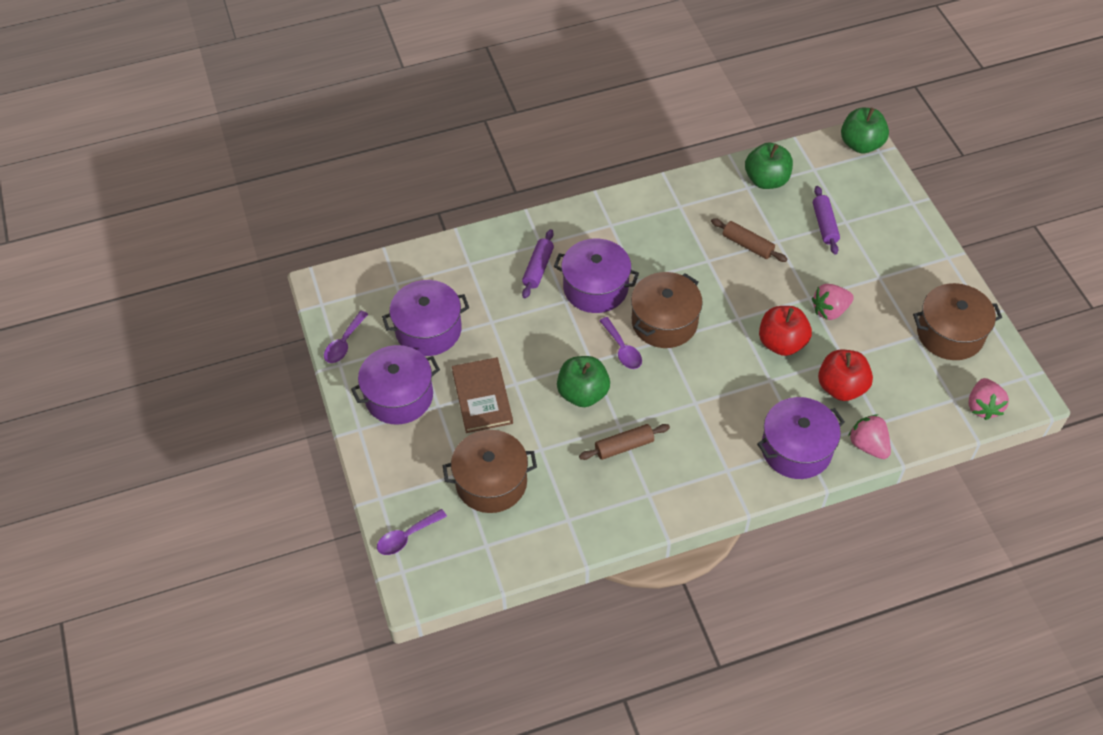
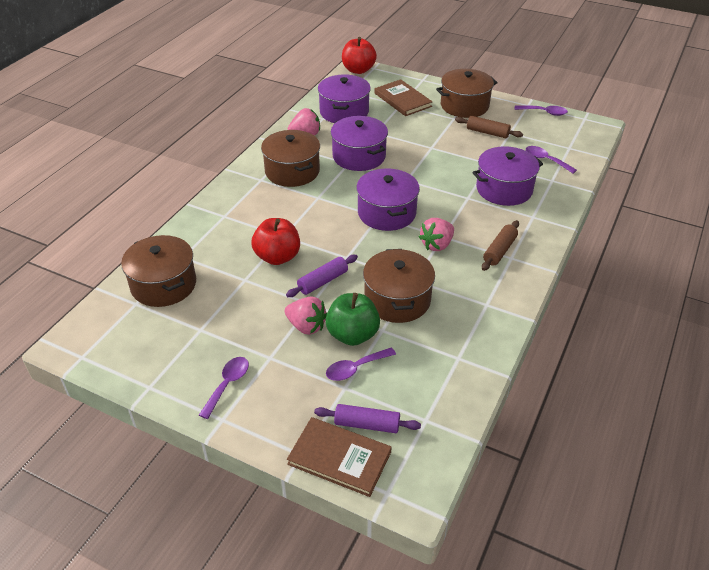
brown book: [452,357,513,433] = 1 -> [287,417,392,497] [374,79,433,116] = 2
brown pot: [443,430,537,513] [631,272,703,348] [913,283,1002,360] = 3 -> [121,235,196,307] [261,130,320,187] [363,249,435,323] [436,69,498,118] = 4
green apple: [557,356,610,407] [745,142,793,189] [841,108,889,153] = 3 -> [326,293,380,346] = 1
purple spoon: [324,311,368,363] [377,509,447,555] [599,317,642,369] = 3 -> [199,357,249,419] [326,347,396,381] [514,106,568,116] [526,146,577,174] = 4

